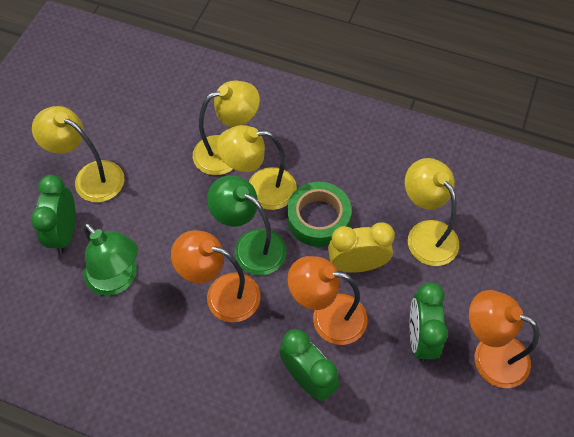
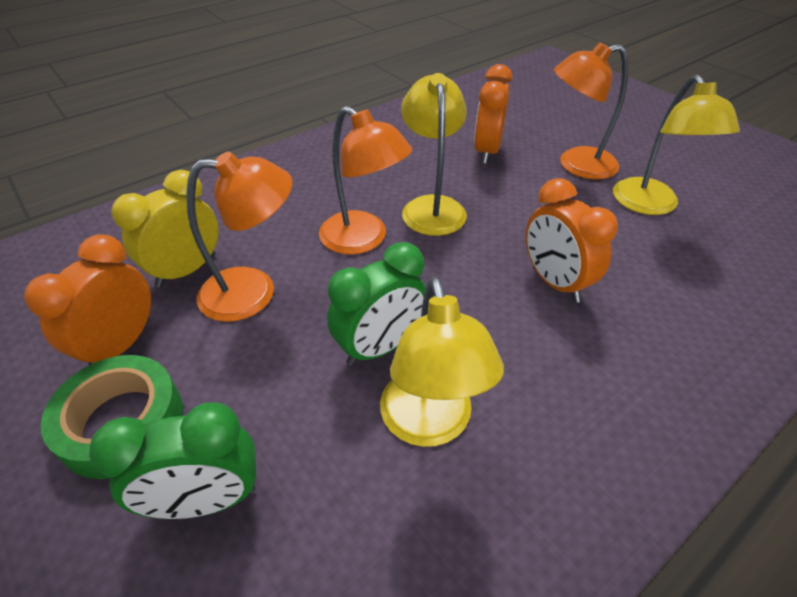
green clock: [31,175,76,254] [279,329,339,401] [410,282,448,362] = 3 -> [89,403,256,519] [327,242,426,366] = 2
green lamp: [83,223,138,296] [207,175,287,275] = 2 -> none = 0
orange clock: none = 0 -> [24,234,151,365] [474,64,513,164] [526,178,618,303] = 3
yellow lamp: [32,106,124,202] [193,80,260,175] [217,125,297,210] [405,158,459,266] = 4 -> [380,277,504,447] [401,73,467,236] [613,75,740,215] = 3

